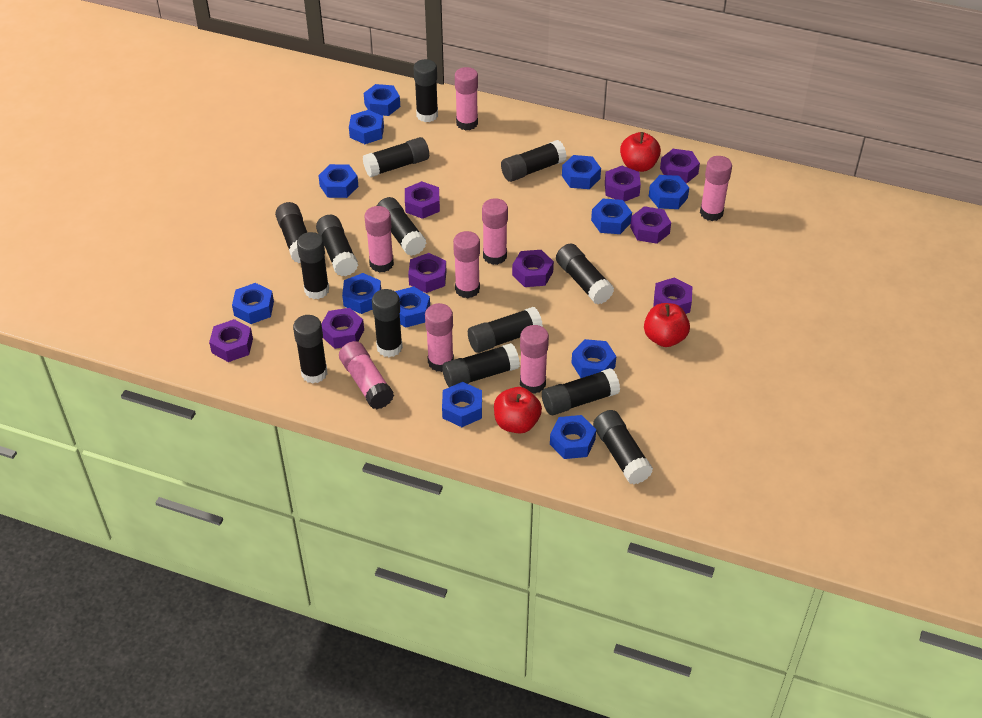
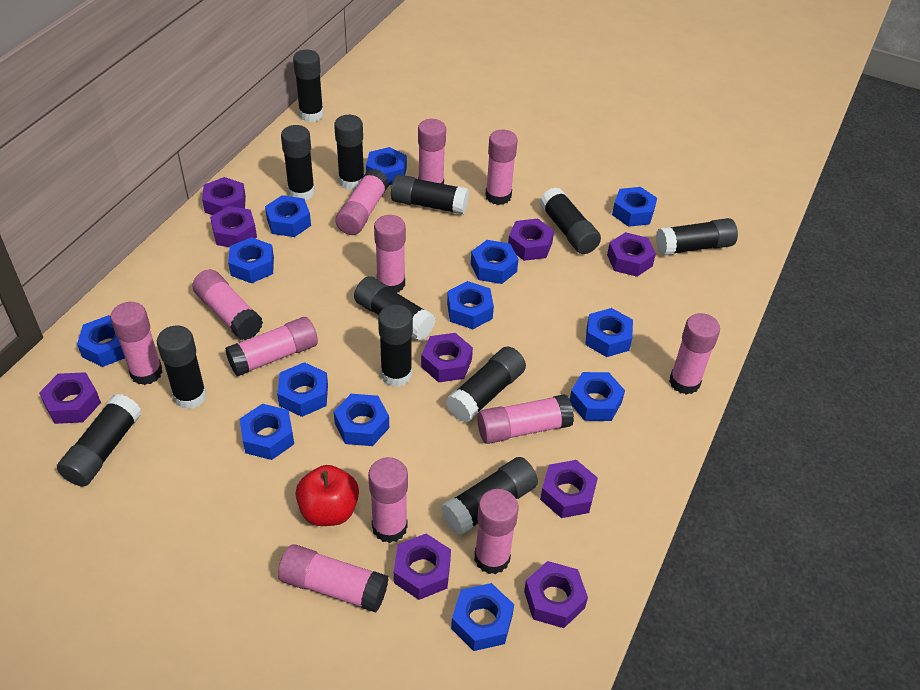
black glue stick: [275,202,307,263] [293,315,327,384] [297,232,329,299] [316,215,358,276] [363,137,429,177] [372,289,403,357] [377,197,426,256] [414,59,438,122] [442,343,520,387] [468,307,543,353] [501,140,567,182] [542,368,620,415] [556,244,614,304] [593,410,653,485] = 14 -> [57,394,142,487] [157,325,206,409] [281,125,315,200] [293,50,324,122] [334,115,365,190] [354,276,435,341] [378,305,413,387] [391,174,469,215] [441,457,538,535] [446,346,526,423] [540,187,601,254] [656,218,738,256] = 12
blue nut: [232,283,274,324] [318,164,359,198] [342,273,381,314] [349,110,384,144] [364,84,400,116] [395,287,430,328] [442,382,482,427] [550,415,596,459] [562,155,601,189] [571,339,616,378] [591,199,632,234] [649,175,689,209] = 12 -> [77,315,125,367] [228,237,274,283] [240,404,294,460] [265,195,311,237] [277,362,328,417] [334,394,389,446] [366,147,407,185] [447,281,494,329] [451,583,514,651] [471,240,519,284] [570,372,625,421] [585,308,633,357] [612,187,657,227] = 13
pink glue stick: [339,341,394,409] [364,206,394,272] [425,303,454,372] [453,231,480,298] [455,67,478,130] [482,198,508,265] [520,325,549,394] [700,156,732,221] = 8 -> [110,302,163,385] [192,269,263,340] [225,317,318,376] [278,544,388,612] [335,169,389,235] [368,457,408,543] [374,215,406,293] [418,119,446,184] [474,489,519,574] [477,394,574,444] [485,129,518,205] [669,313,720,395] = 12
red apple: [494,387,542,434] [620,132,661,172] [644,303,690,347] = 3 -> [296,465,359,526] = 1

